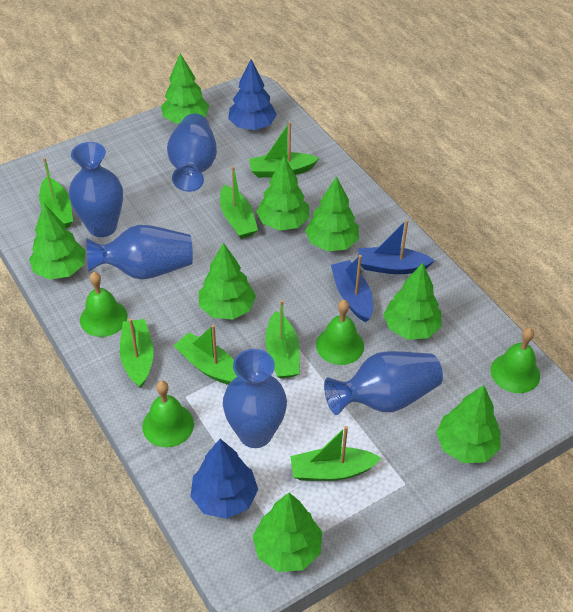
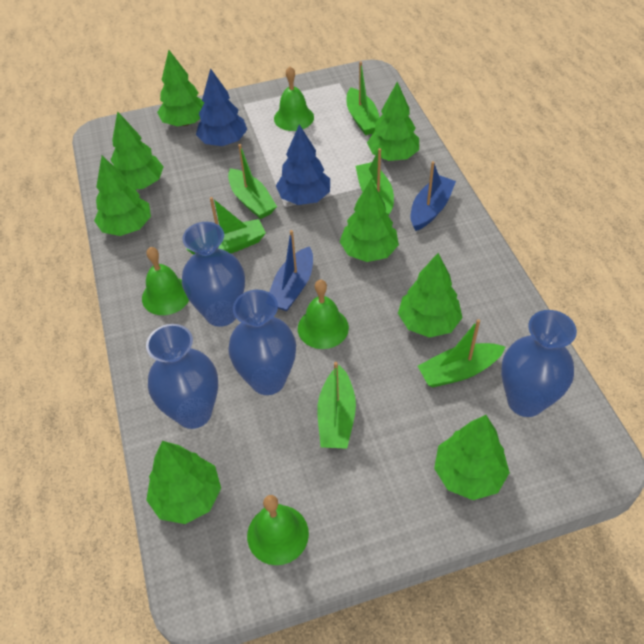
blue vase: [69,142,123,237] [86,225,193,280] [167,113,217,192] [223,349,287,448] [324,351,443,415] = 5 -> [146,324,218,429] [182,222,245,327] [228,290,296,395] [501,310,577,417] = 4
green boat: [39,157,73,228] [120,318,154,388] [174,325,237,385] [220,166,258,239] [249,122,319,178] [265,300,300,378] [290,426,382,481] = 7 -> [186,197,266,255] [228,144,277,219] [317,362,356,449] [346,62,380,135] [356,148,394,216] [418,319,505,387] = 6

